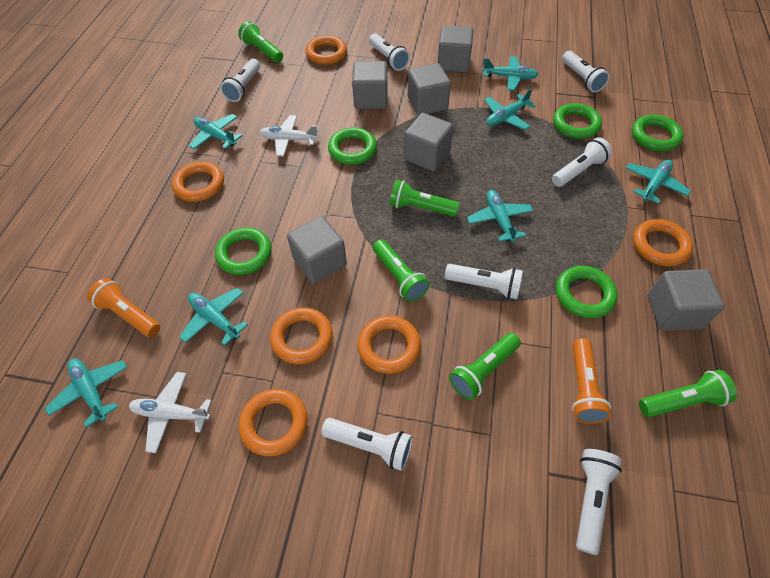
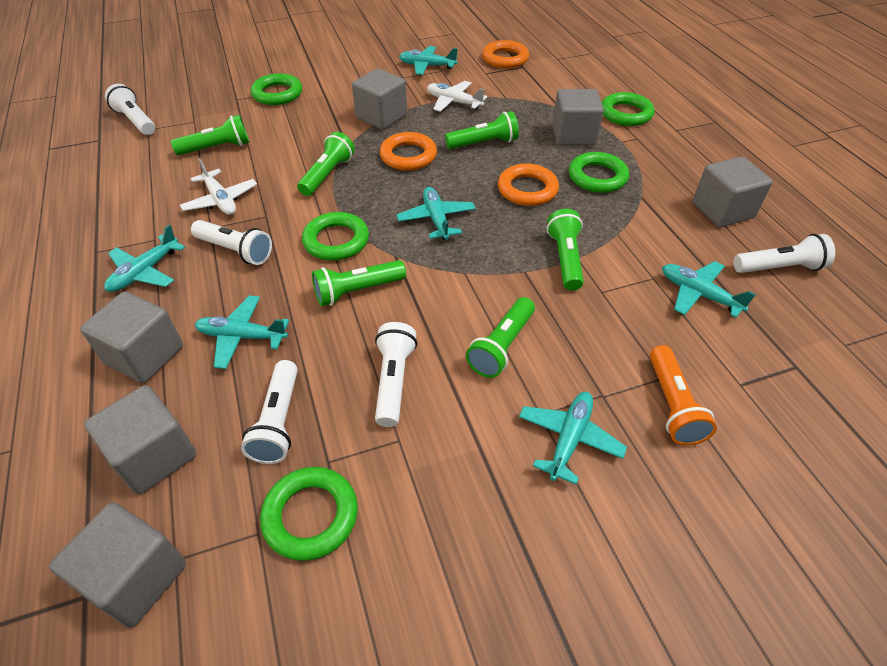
green flashlight: [238,21,283,63] [373,239,430,302] [390,180,460,216] [449,333,521,400] [639,370,737,417] = 5 -> [171,115,249,155] [297,132,355,196] [312,260,406,306] [445,111,519,149] [466,297,535,378] [547,209,584,291] = 6
orange flashlight: [87,278,160,337] [572,338,611,424] = 2 -> [650,345,717,446] = 1
orange ring: [172,162,224,202] [239,389,308,456] [270,308,333,364] [305,35,347,65] [358,316,421,374] [633,219,693,266] = 6 -> [379,132,437,170] [482,40,529,68] [498,164,559,206] = 3
turquoise plane: [45,359,127,428] [179,288,248,346] [189,114,242,149] [467,190,533,242] [483,56,538,91] [484,88,536,130] [626,160,691,203] = 7 -> [104,225,185,292] [195,295,289,369] [396,187,476,240] [399,46,458,75] [519,392,627,484] [662,261,756,318] = 6
white flashlight: [220,59,260,102] [321,418,412,471] [369,33,410,71] [445,264,523,299] [552,137,612,187] [562,51,610,93] [576,449,622,555] = 7 -> [105,84,155,135] [191,220,272,265] [241,360,298,464] [375,322,417,427] [733,234,835,273] = 5

